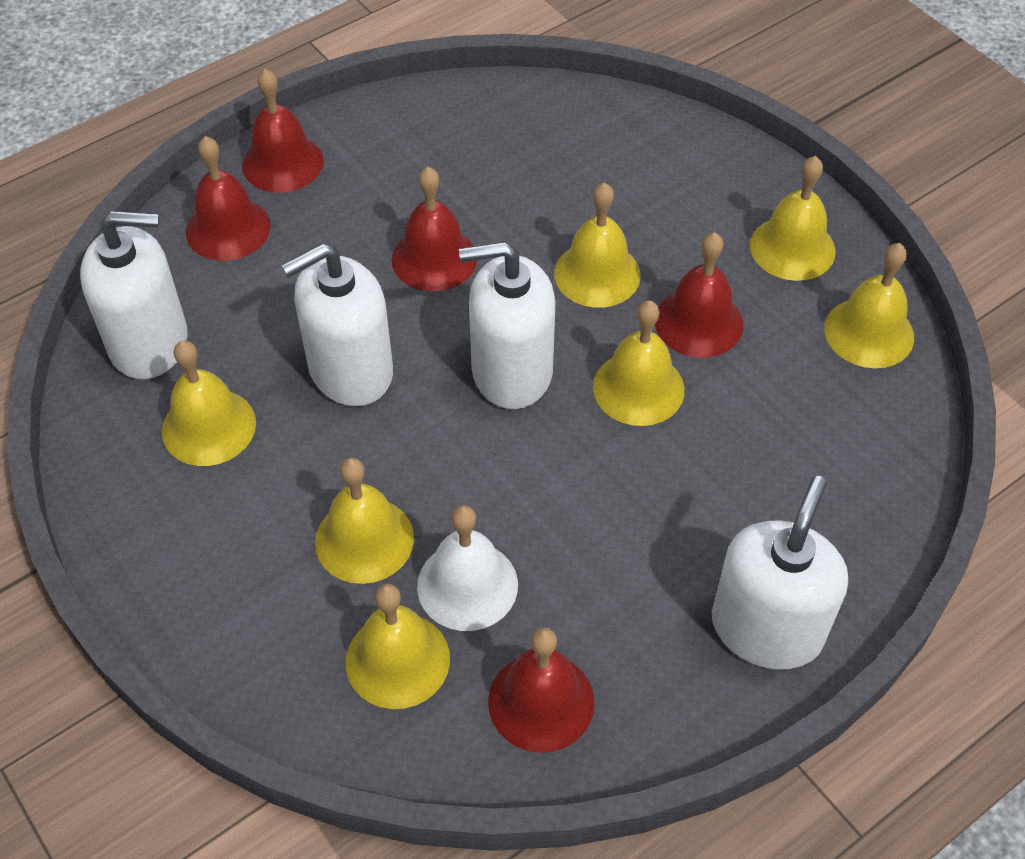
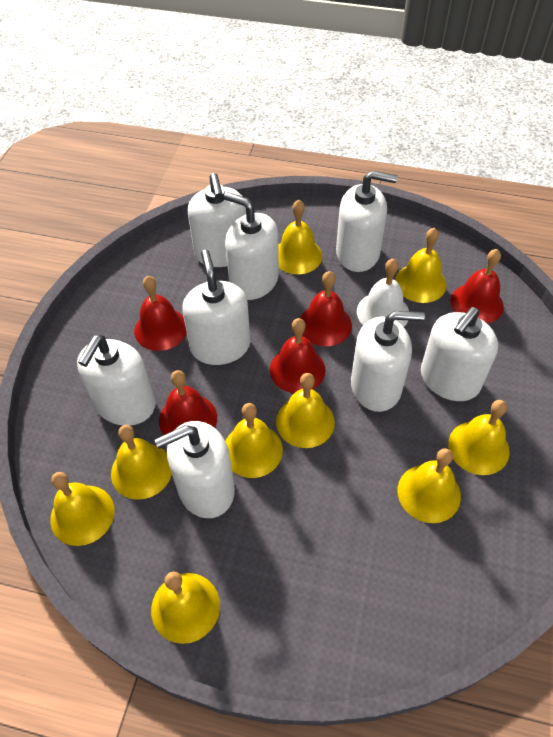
white soap dispenser: [80,211,188,379] [281,243,393,406] [459,242,555,409] [712,476,848,670] = 4 -> [77,335,156,426] [155,421,235,518] [182,250,250,365] [188,173,246,267] [224,192,279,300] [336,171,397,272] [351,311,425,412] [421,307,498,401] = 8
yellow bell: [162,340,256,466] [315,458,414,584] [346,583,450,709] [554,183,641,308] [593,300,685,426] [750,156,836,281] [824,243,914,368] = 7 -> [50,472,114,546] [111,425,172,500] [151,571,220,644] [225,403,283,478] [276,373,335,448] [278,200,322,274] [395,228,446,303] [398,448,461,523] [448,400,509,475] = 9

